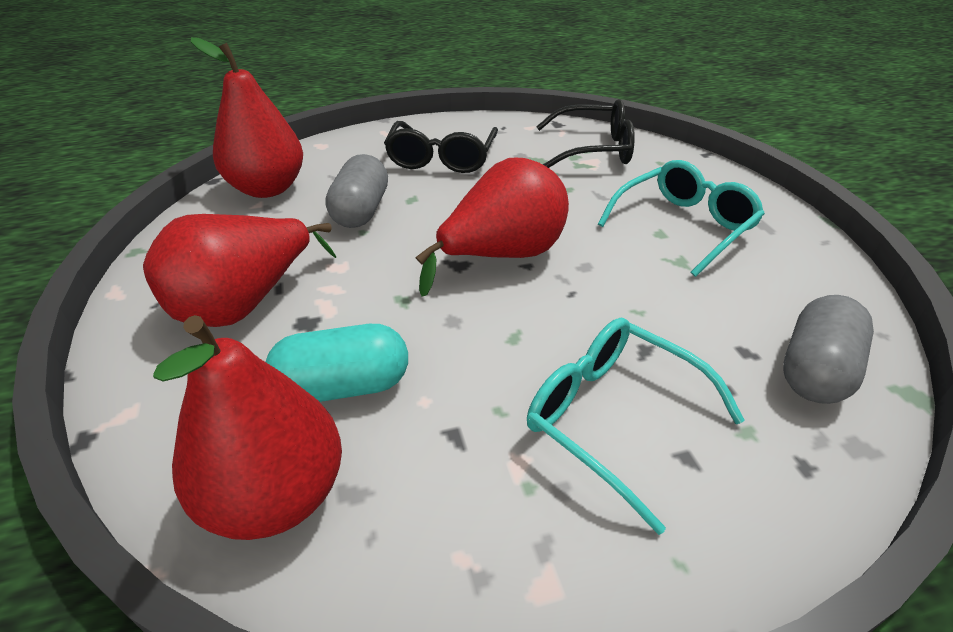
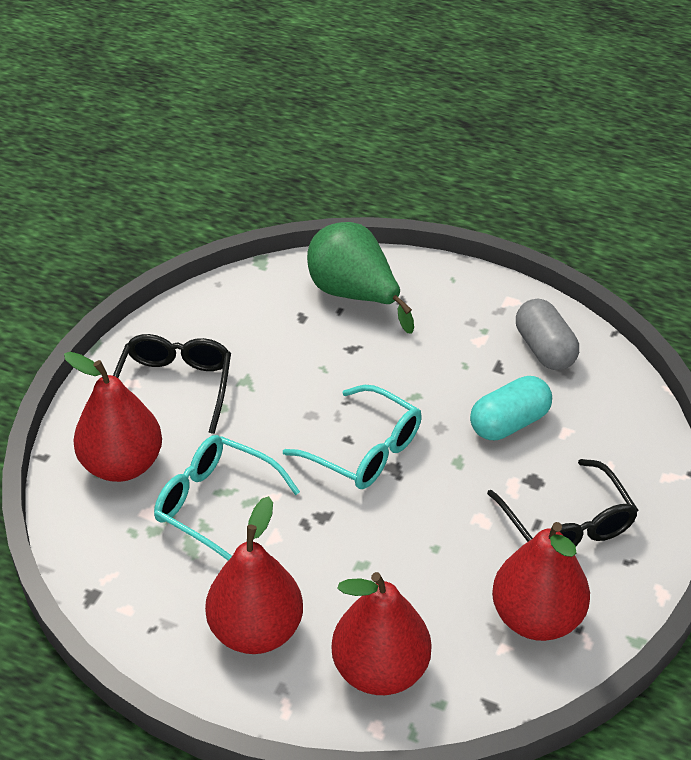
green pear: none = 0 -> [307,222,414,334] = 1
grey capsule: [325,154,388,228] [783,295,874,404] = 2 -> [516,299,579,370] = 1

